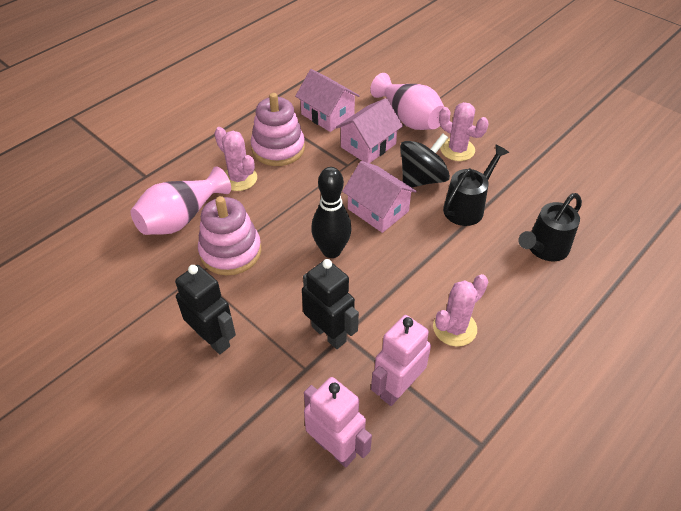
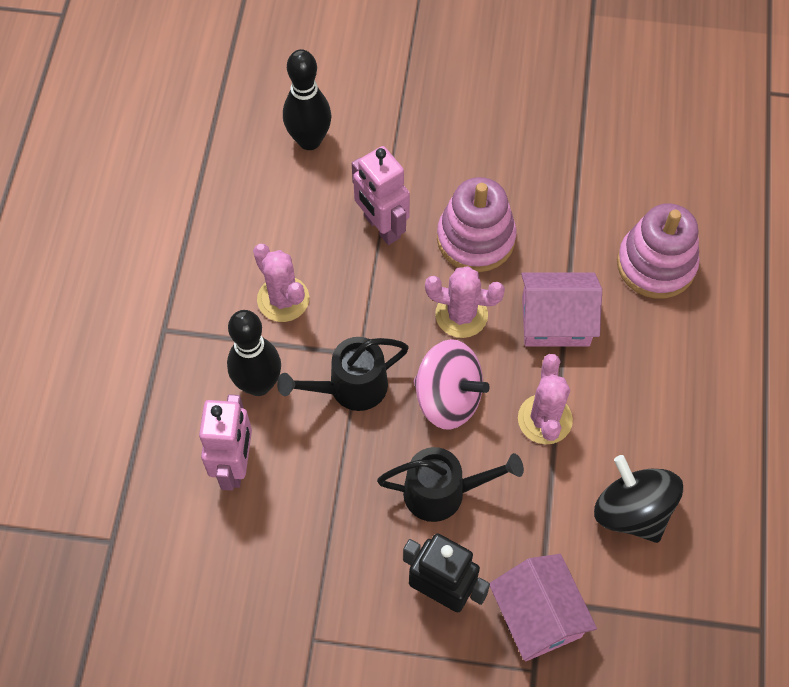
black bowling pin: [311,167,352,258] = 1 -> [227,310,281,396] [283,49,332,150] = 2
black robot: [175,265,236,354] [302,259,359,349] = 2 -> [403,533,490,612] = 1
pink house: [295,69,360,132] [336,98,403,163] [342,161,417,233] = 3 -> [490,554,597,661] [521,272,602,347] = 2
pink spinning top: none = 0 -> [413,339,490,430] = 1
pink vase: [131,167,231,235] [370,73,444,130] = 2 -> none = 0

